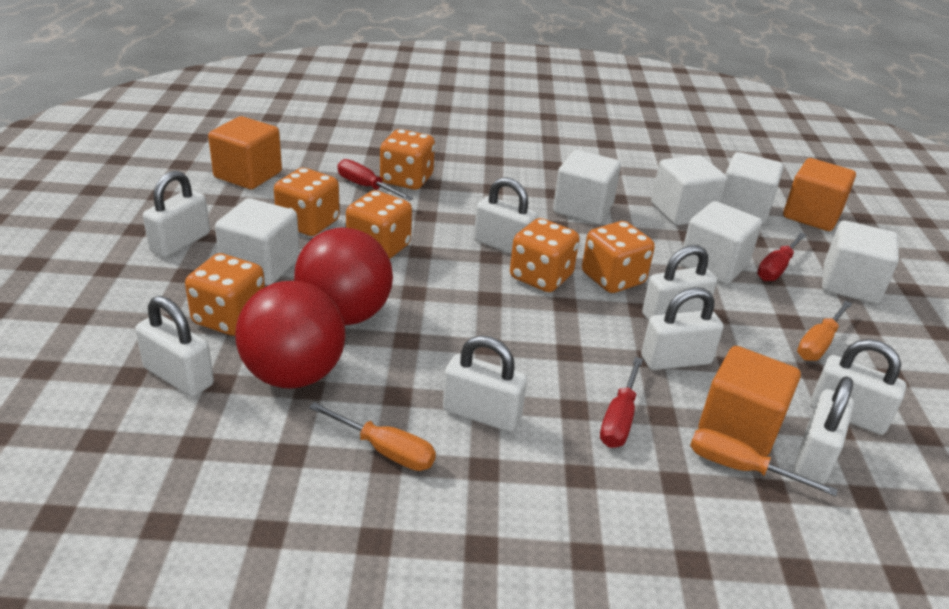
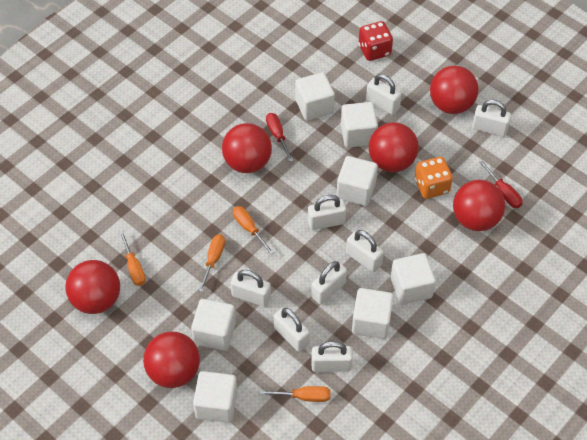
orange cube: [208,116,282,189] [699,346,801,457] [783,158,856,231] = 3 -> none = 0
orange dice: [185,253,265,336] [274,168,340,236] [346,190,412,259] [380,129,435,190] [510,218,580,292] [582,221,655,293] = 6 -> [415,157,453,199] = 1
orange screwdriver: [309,402,436,471] [690,428,838,496] [797,301,852,361] = 3 -> [119,231,145,286] [198,234,225,292] [233,206,274,254] [259,386,330,402] = 4
red ball: [235,281,346,389] [294,228,393,325] = 2 -> [65,260,120,314] [143,331,200,388] [222,123,272,173] [369,122,418,172] [430,66,478,114] [453,180,505,231] = 6
red dice: none = 0 -> [359,21,393,61] = 1
red screwdriver: [338,159,413,201] [600,357,643,448] [757,233,807,281] = 3 -> [266,113,293,162] [479,161,523,208] = 2
white cube: [215,198,300,286] [553,150,621,224] [651,155,727,225] [680,201,762,285] [721,152,784,225] [822,221,899,304] = 6 -> [191,299,236,351] [193,371,237,423] [295,72,335,121] [337,156,378,206] [341,102,378,148] [352,288,394,339] [391,253,436,305] = 7

